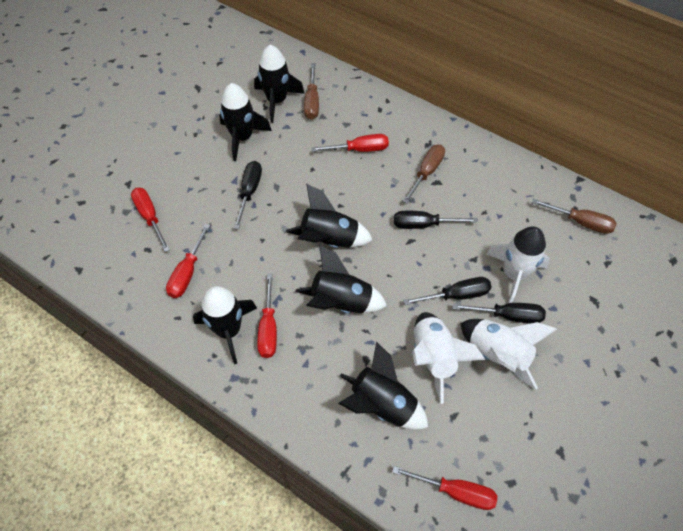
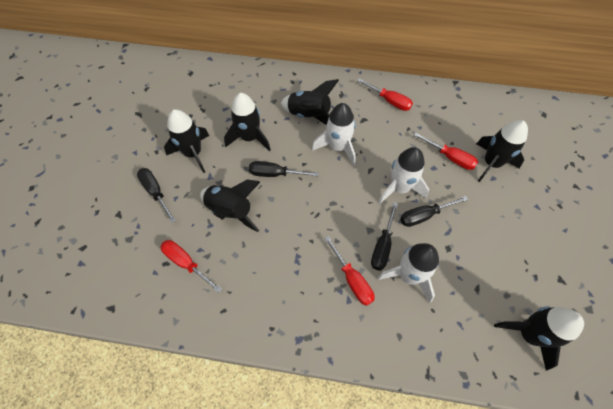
brown screwdriver: [304,64,319,120] [403,145,445,203] [532,199,617,234] = 3 -> none = 0
red screwdriver: [131,188,170,252] [166,224,210,298] [257,273,277,358] [311,134,389,152] [392,466,498,510] = 5 -> [160,240,222,293] [324,236,375,306] [357,79,413,111] [414,133,478,170] = 4

